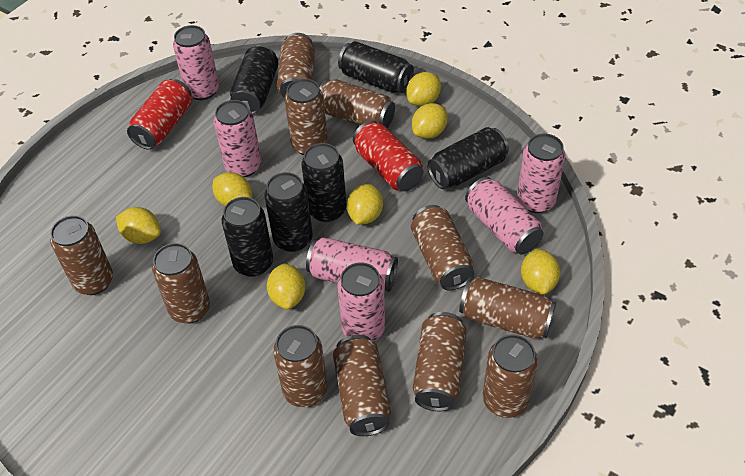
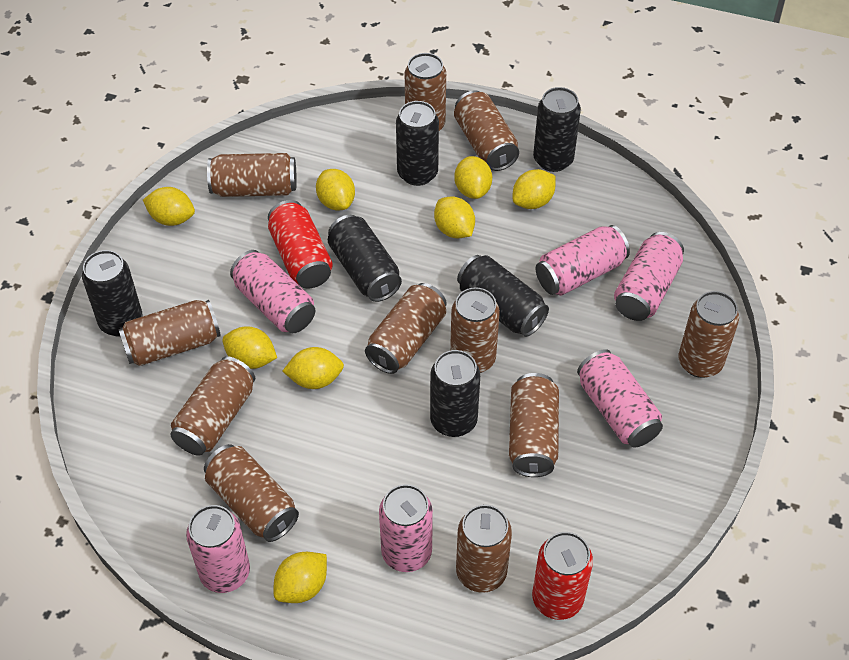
yellow lemon: [116,207,161,244] [213,172,252,206] [267,263,306,309] [347,184,383,225] [406,72,441,106] [412,103,448,139] [521,248,560,295] = 7 -> [143,187,195,226] [222,326,277,369] [274,552,327,603] [283,347,344,389] [316,169,355,210] [434,196,475,238] [454,156,492,199] [512,169,556,209] = 8

